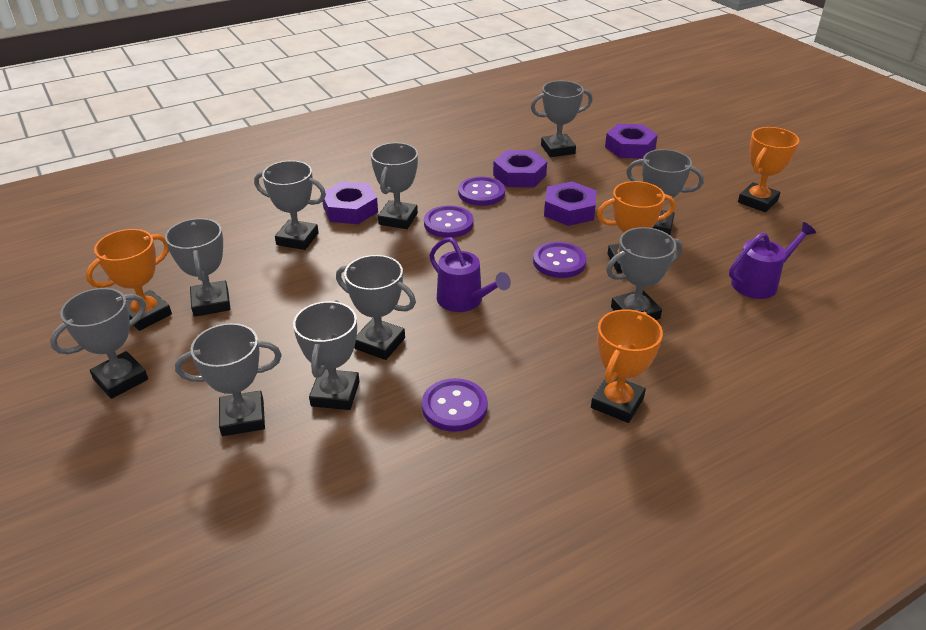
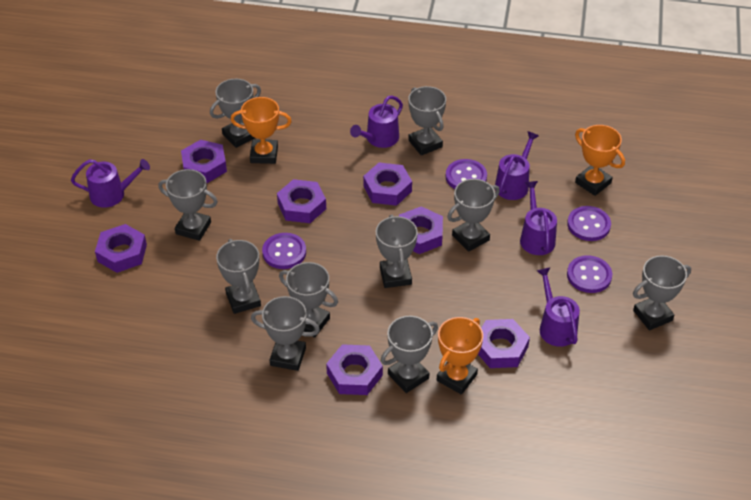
orange trophy: [86,229,172,331] [591,309,663,423] [597,181,675,273] [738,127,799,212] = 4 -> [231,97,292,164] [437,317,483,394] [575,125,625,196] = 3
purple nut: [322,181,378,224] [493,150,547,187] [544,181,596,226] [605,124,658,159] = 4 -> [95,224,147,273] [181,140,227,183] [277,179,326,223] [326,344,383,395] [363,163,412,206] [399,206,443,254] [478,319,530,368] = 7
purple watering can: [429,237,511,312] [729,222,816,299] = 2 -> [71,159,150,208] [350,96,403,148] [495,131,539,200] [520,181,557,255] [537,267,580,347] = 5

